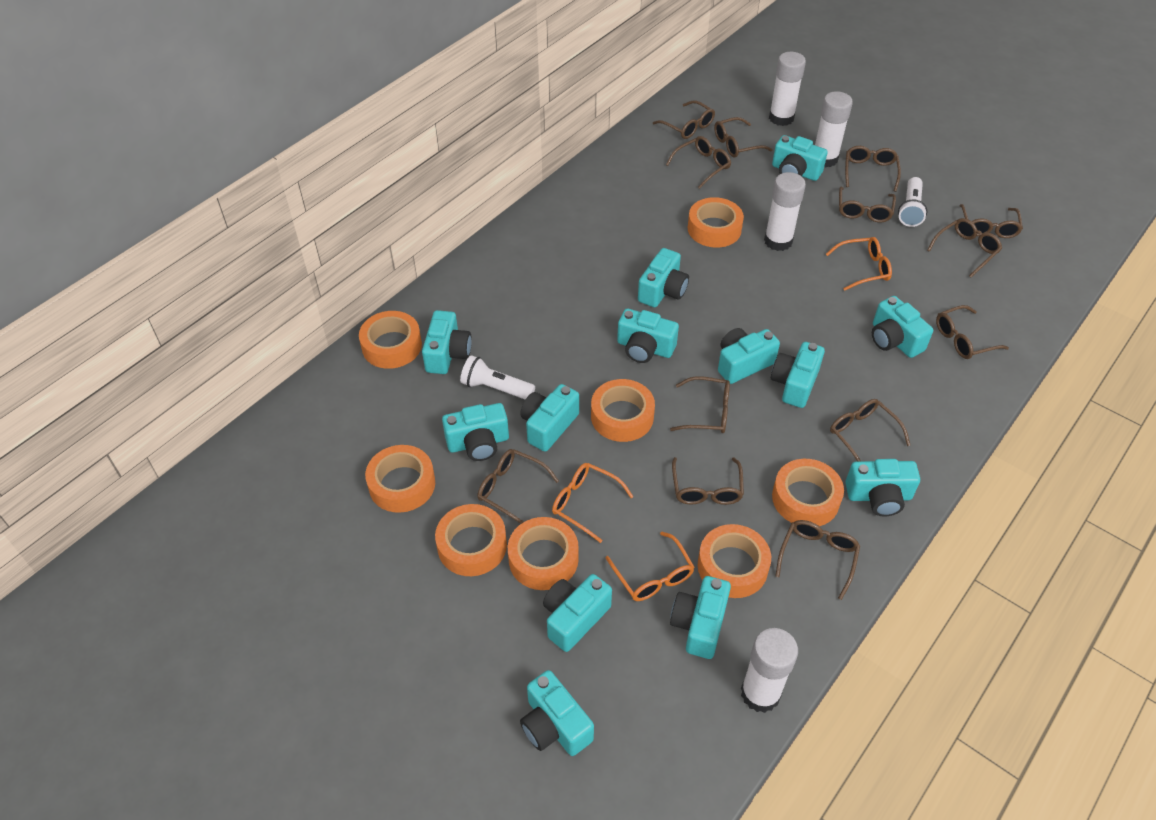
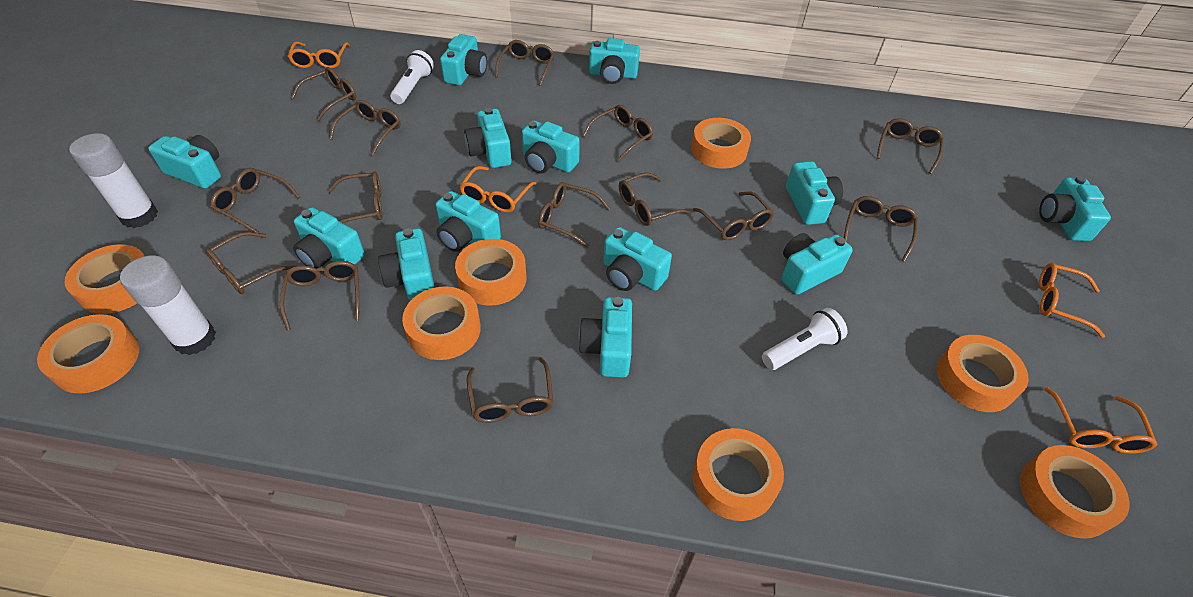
brown glasses: [477,449,559,524] [653,100,715,139] [666,136,731,189] [670,376,730,433] [672,457,744,505] [714,117,773,158] [775,520,860,600] [830,399,910,461] [839,187,896,223] [845,146,901,192] [927,218,1002,278] [936,305,1009,359] [959,204,1023,238] = 13 -> [206,232,297,294] [210,168,300,233] [280,261,360,331] [291,67,356,121] [327,171,382,223] [329,100,401,156] [467,357,553,423] [495,40,555,86] [538,182,611,248] [582,105,653,162] [619,172,692,226] [693,191,774,240] [844,196,918,262] [877,118,944,174] = 14
orange glasses: [552,463,634,543] [606,532,694,601] [826,237,892,291] = 3 -> [288,42,350,68] [459,166,537,213] [1039,263,1105,338] [1045,387,1157,454] = 4
white glue stick: [741,628,798,713] [764,172,806,251] [769,52,806,126] [815,91,853,167] = 4 -> [69,133,158,228] [120,255,216,355] = 2

